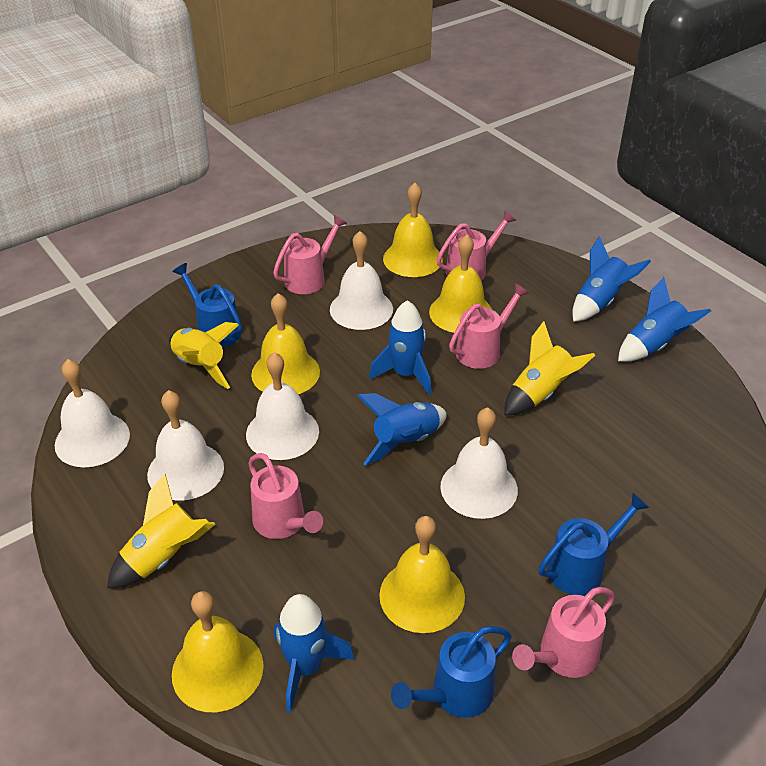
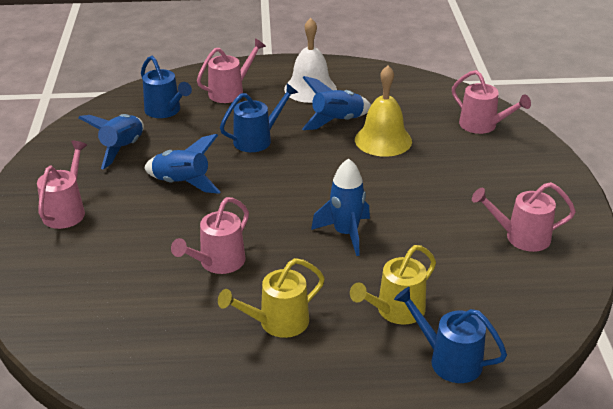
blue rocket: [274,594,354,712] [357,393,447,466] [369,300,431,395] [572,236,651,322] [618,277,711,362] = 5 -> [78,114,144,169] [144,134,220,194] [302,76,371,130] [311,158,370,256] = 4
white bell: [55,359,130,467] [147,390,224,500] [246,352,319,460] [330,231,393,330] [440,407,518,519] = 5 -> [284,18,337,103] = 1
yellow bell: [172,591,264,712] [251,293,320,394] [379,516,465,633] [383,183,443,277] [429,235,492,333] = 5 -> [355,65,412,157] = 1
yellow rocket: [107,473,216,588] [169,322,239,389] [504,321,595,416] = 3 -> none = 0
yellow watering can: none = 0 -> [218,258,325,338] [350,245,436,325] = 2

